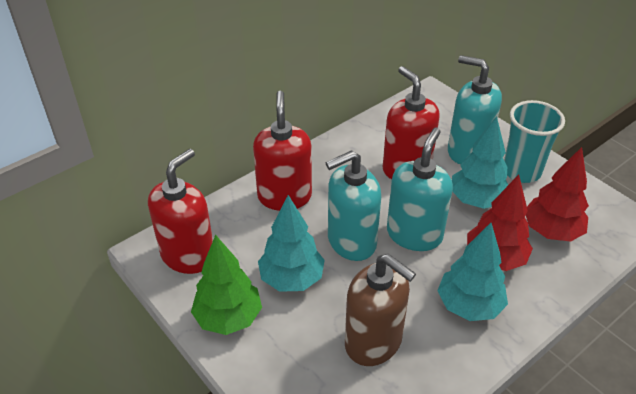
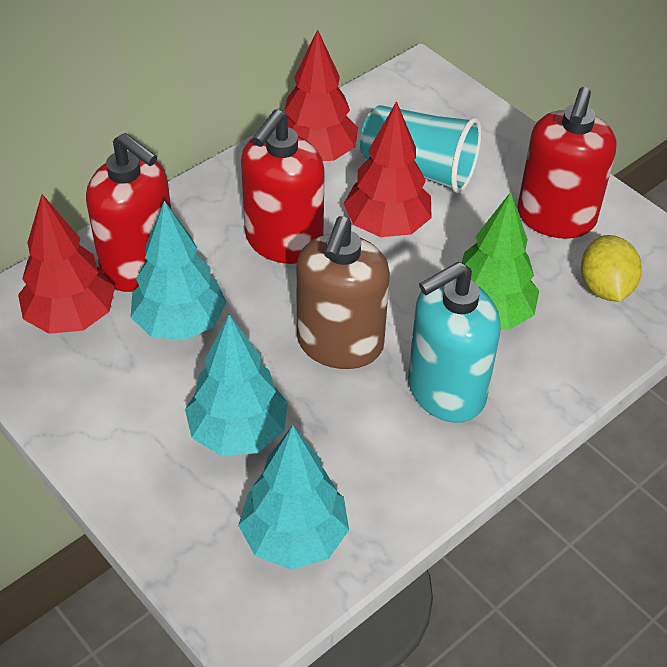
red tree: [467,174,533,271] [526,147,589,242] = 2 -> [18,194,115,334] [284,29,358,161] [344,101,432,237] = 3
turquoise soap dispenser: [326,150,381,261] [387,128,453,251] [448,55,502,164] = 3 -> [408,262,501,423] = 1
yellow lemon: none = 0 -> [581,235,642,302] = 1

